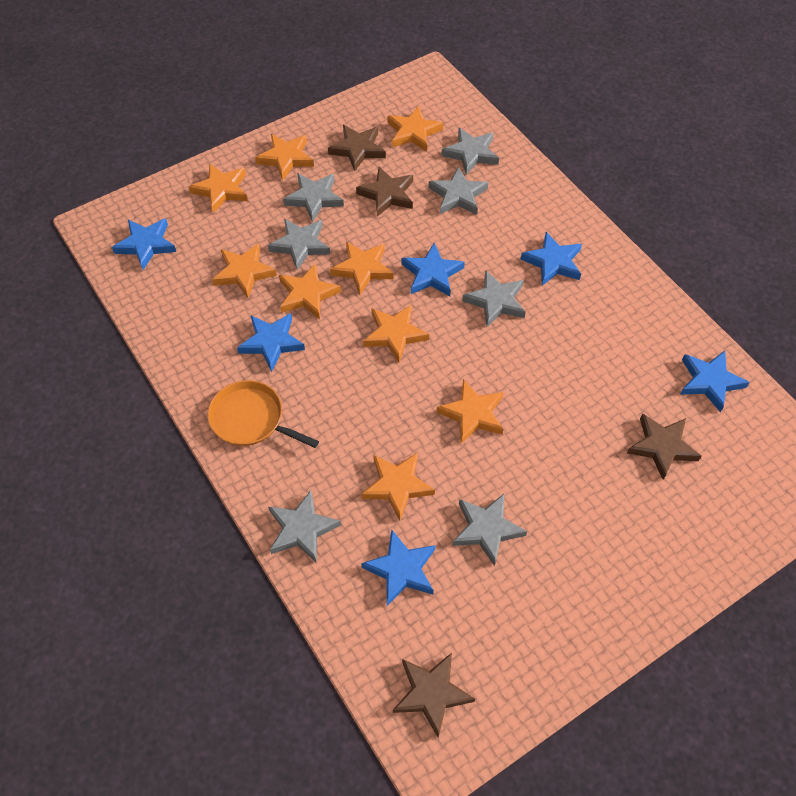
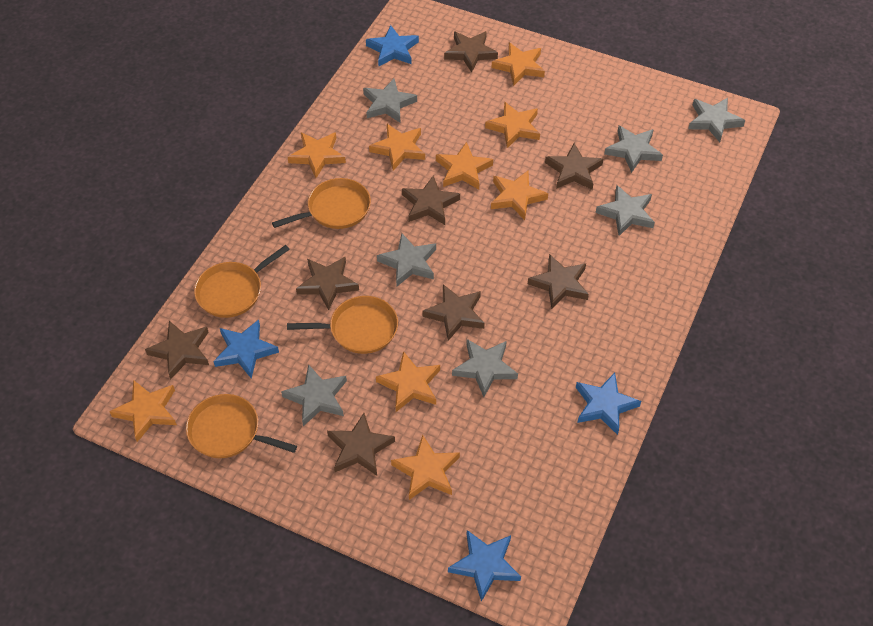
blue star: [112,218,176,270] [237,313,305,372] [361,530,435,606] [402,242,465,296] [521,232,582,286] [680,351,750,412] = 6 -> [213,320,279,378] [366,25,419,67] [448,530,521,602] [576,373,641,435] = 4
brown star: [328,125,386,171] [356,167,413,217] [393,653,475,738] [627,413,702,480] = 4 -> [145,321,209,380] [296,257,359,310] [327,413,395,476] [402,176,460,225] [422,284,485,341] [444,31,498,73] [528,254,589,309] [545,143,603,190] = 8
orange pan: [208,380,319,448] = 1 -> [186,394,297,458] [194,245,290,318] [272,178,371,229] [287,296,398,354] = 4

